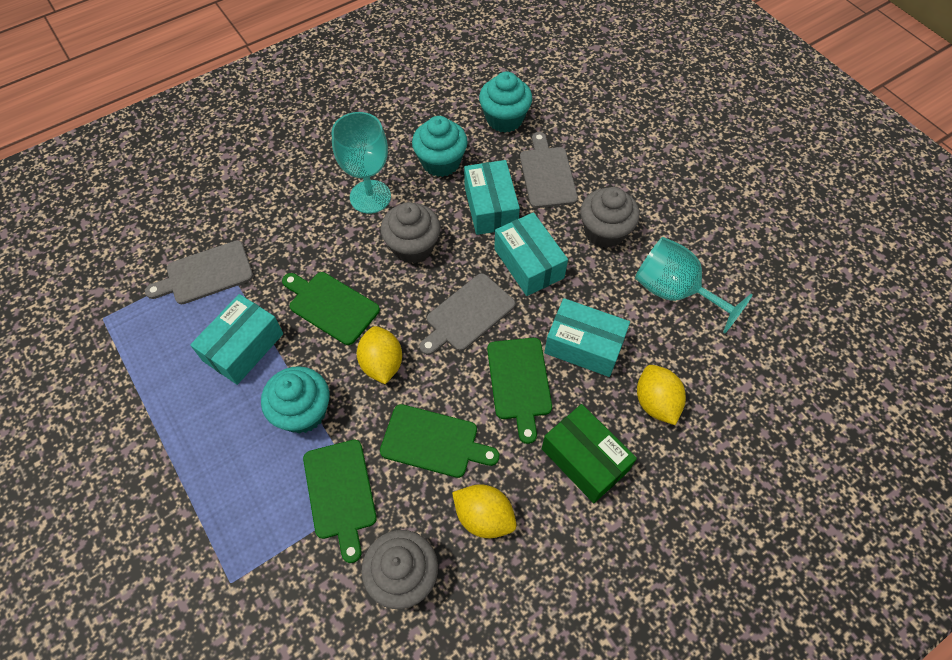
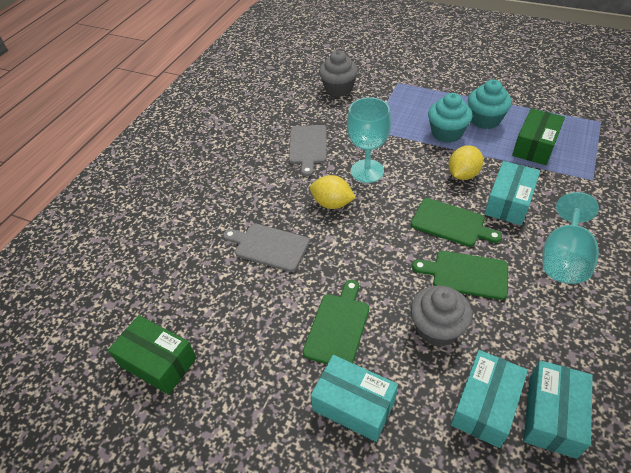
green box: [542,404,637,503] = 1 -> [108,315,197,395] [512,108,565,165] = 2
green cutting board: [282,272,380,345] [303,440,377,563] [380,404,499,478] [487,338,552,444] = 4 -> [303,280,369,364] [411,198,502,247] [412,251,508,300] = 3
grey cupcake: [361,530,438,609] [381,202,440,264] [580,187,640,248] = 3 -> [319,50,358,97] [411,285,472,347] = 2
grey cutting board: [145,241,253,304] [419,273,515,355] [520,132,578,208] = 3 -> [223,224,310,272] [289,125,327,176] = 2
turquoise cupcake: [261,366,330,434] [412,116,468,177] [479,72,532,132] = 3 -> [428,93,472,143] [468,79,512,129] = 2
yellow lemon: [357,326,402,384] [452,484,517,538] [637,365,686,425] = 3 -> [310,175,356,209] [449,145,483,180] = 2

